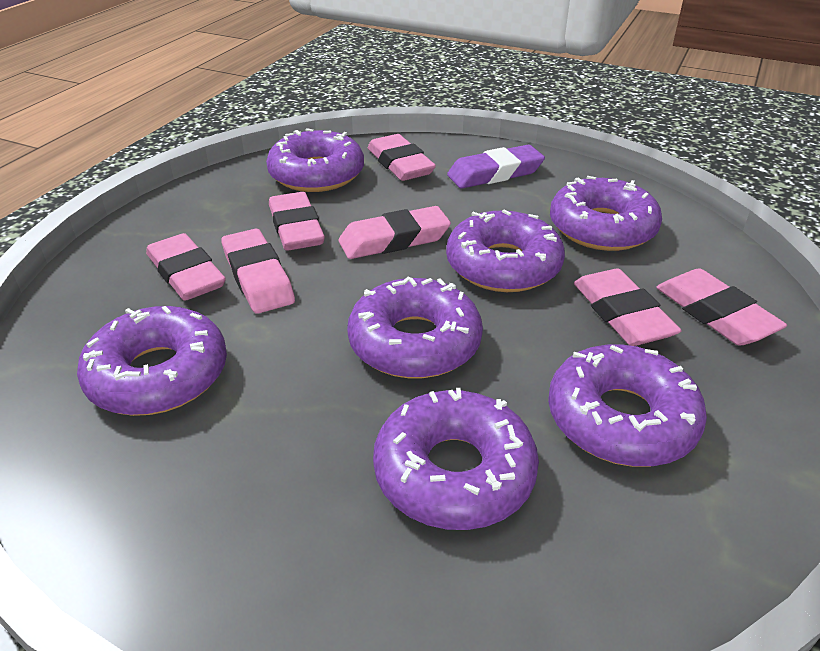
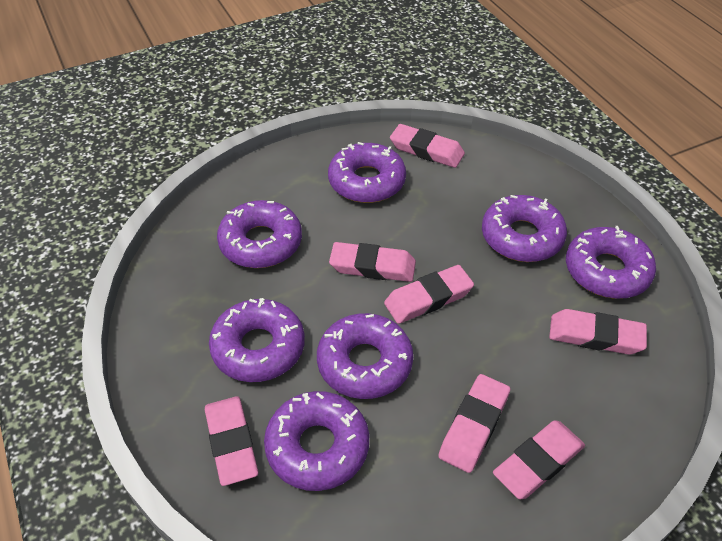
purple eraser: [447,145,545,188] = 1 -> none = 0

